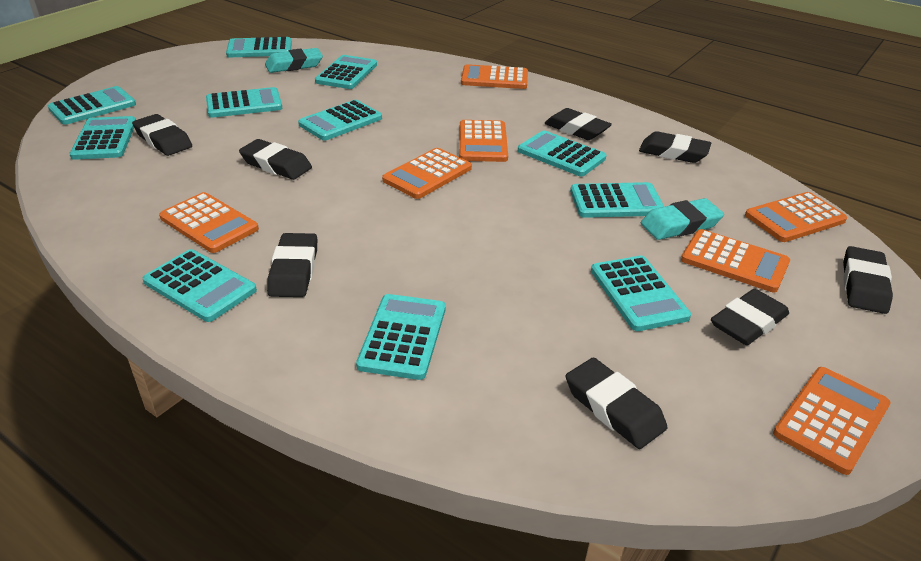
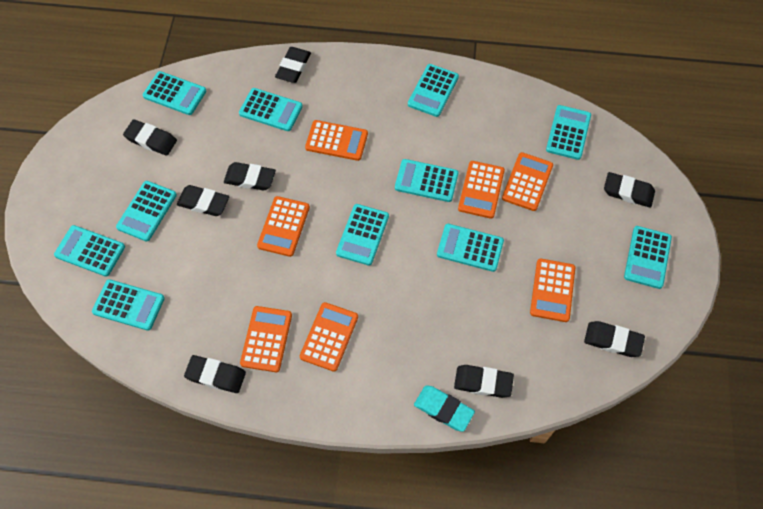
turquoise eraser: [265,48,323,73] [641,198,724,240] = 2 -> [414,385,475,432] = 1

